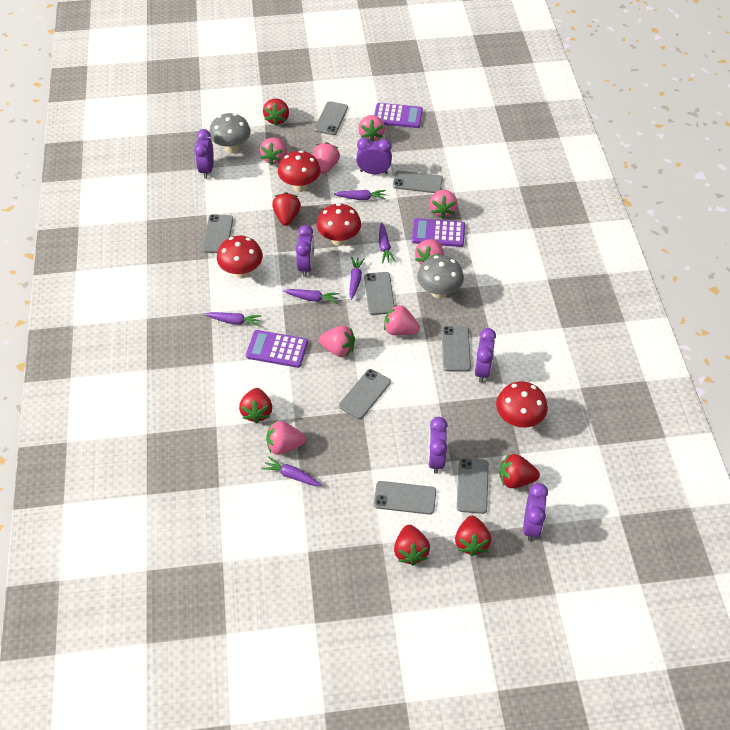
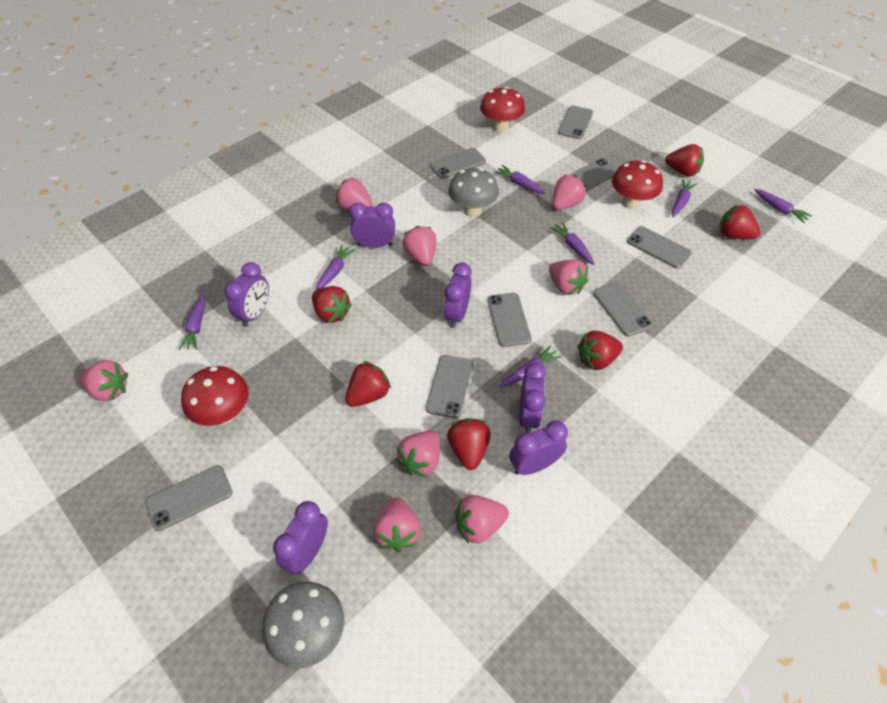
purple calculator: [246,330,308,368] [374,103,423,128] [412,218,465,247] = 3 -> none = 0
purple carrot: [205,312,262,327] [261,456,322,486] [283,289,339,304] [334,190,386,200] [349,257,365,300] [379,222,396,263] = 6 -> [179,295,205,350] [316,245,355,290] [494,165,545,194] [499,345,562,387] [551,222,595,265] [672,179,697,217] [754,189,812,223] = 7
red mushroom: [217,236,263,278] [278,150,321,192] [317,203,361,246] [496,382,548,428] = 4 -> [181,366,249,426] [480,87,525,133] [612,160,663,209] = 3

